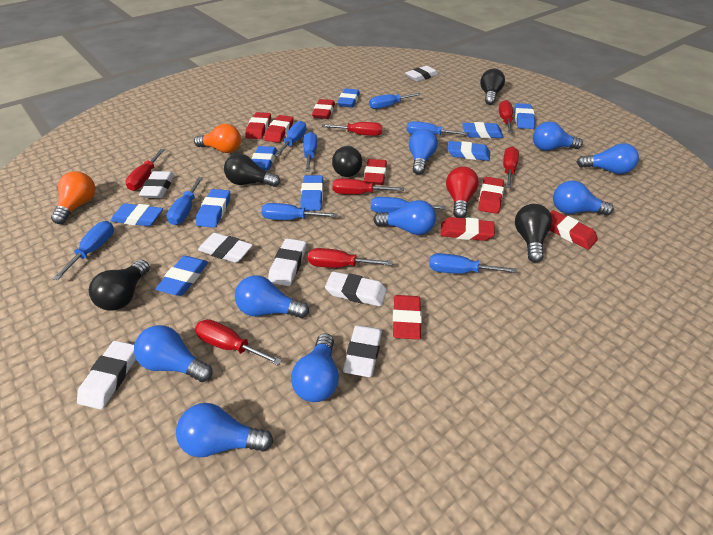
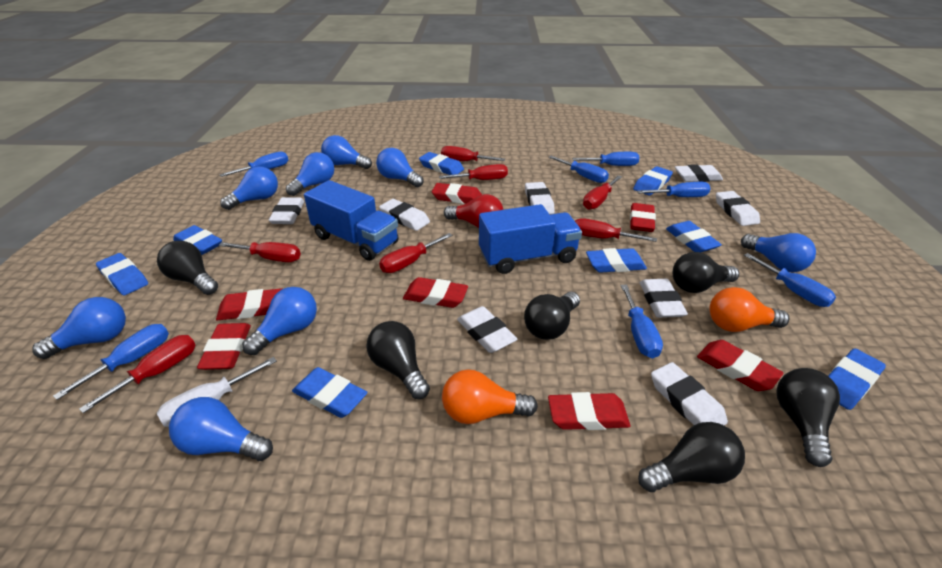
black light bulb: [89,260,150,311] [224,154,280,187] [332,145,362,177] [480,69,505,105] [515,204,552,262] = 5 -> [157,241,218,295] [366,321,430,399] [524,292,580,340] [638,422,745,492] [672,252,739,293] [777,368,840,467] = 6
blue eraser: [110,203,163,226] [155,256,208,296] [196,189,230,228] [252,146,277,170] [300,175,323,211] [337,88,360,108] [448,141,490,161] [462,122,503,138] [514,103,536,129] = 9 -> [96,253,148,295] [173,225,222,255] [292,367,368,418] [419,152,464,175] [586,248,647,273] [633,166,673,196] [666,221,722,252] [828,348,886,410] = 8
blue light bulb: [134,325,213,382] [176,403,273,457] [235,275,309,318] [291,333,339,402] [373,200,436,235] [409,129,438,174] [533,122,583,151] [553,181,613,216] [577,143,639,174] = 9 -> [32,297,126,359] [169,397,273,461] [220,166,278,210] [242,287,317,355] [286,152,334,196] [321,135,372,169] [376,148,424,187] [741,233,816,272] = 8
blue screwdriver: [53,221,114,280] [167,177,203,225] [261,203,338,220] [274,121,307,157] [303,132,317,172] [369,93,421,109] [371,197,446,213] [407,121,469,135] [429,253,516,274] = 9 -> [53,324,169,400] [220,152,288,177] [549,156,609,183] [572,152,639,166] [620,285,663,358] [637,182,711,197] [744,253,836,307] = 7
blue truck: none = 0 -> [304,180,399,261] [479,204,582,274] = 2
red eraser: [245,112,271,139] [264,115,293,143] [312,99,335,119] [364,159,387,185] [393,295,422,340] [440,217,495,241] [478,177,504,214] [550,210,598,250] = 8 -> [197,323,251,370] [216,288,282,320] [403,277,468,308] [432,183,482,204] [548,392,631,430] [630,203,656,232] [697,340,784,391] = 7
white eraser: [77,341,136,410] [139,171,174,198] [198,233,253,263] [268,238,306,286] [325,271,387,307] [343,325,382,377] [405,66,438,82] = 7 -> [269,197,304,224] [379,199,430,231] [457,306,518,353] [525,182,555,214] [640,279,688,318] [651,362,728,425] [675,164,723,182] [716,191,760,226] = 8
white screwdriver: none = 0 -> [157,357,277,427] = 1

